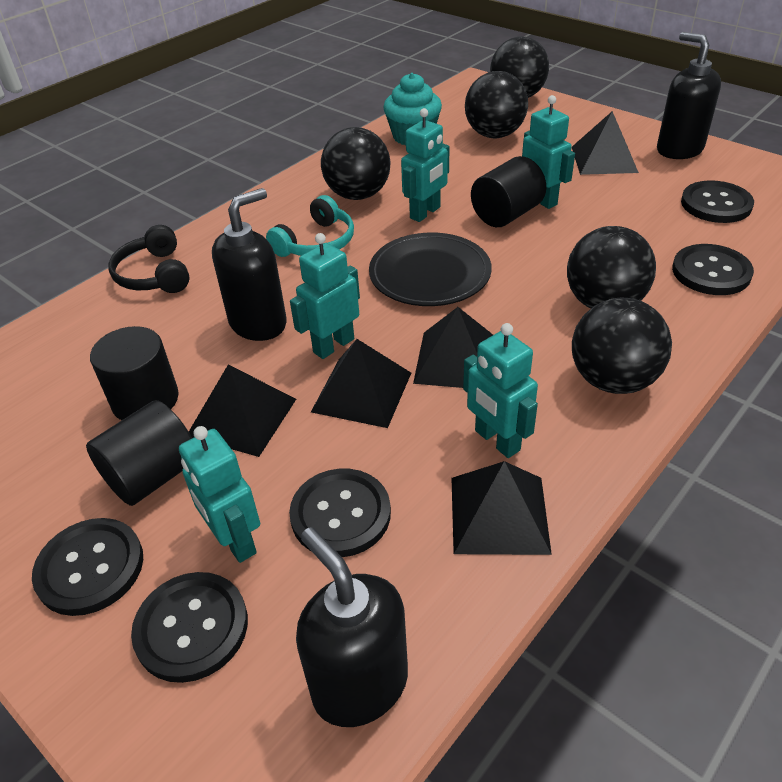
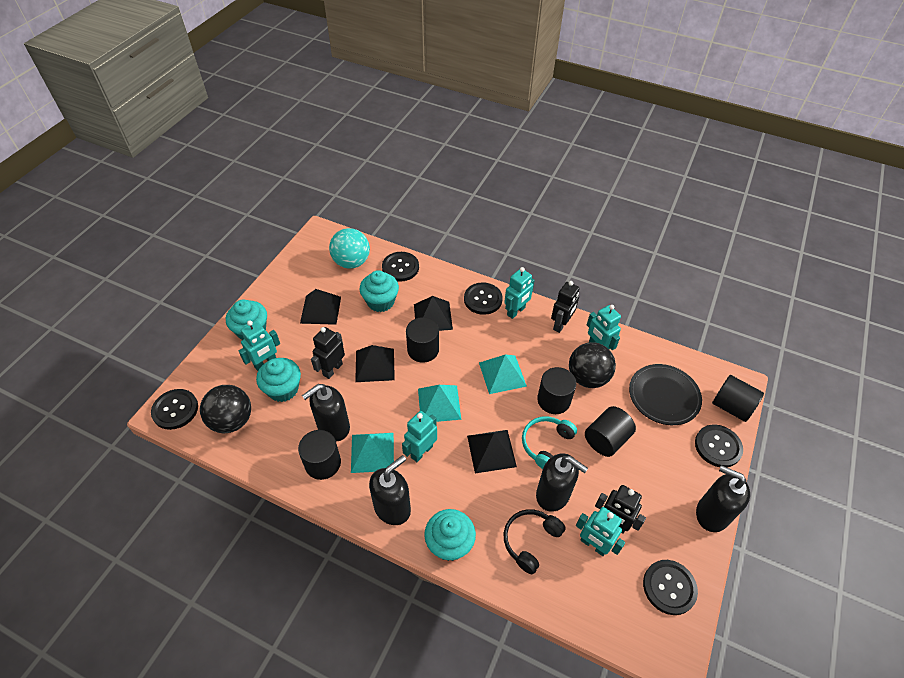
black ball: [321,127,391,200] [465,71,528,138] [490,37,549,98] [567,226,656,309] [572,298,672,394] = 5 -> [200,385,251,433] [569,342,616,388] = 2
black cylinder: [86,400,192,506] [90,326,179,420] [471,156,546,227] = 3 -> [298,430,341,480] [406,317,439,363] [537,367,576,414] [585,406,636,457] [712,375,764,422] = 5
black pyramid: [189,364,296,457] [311,339,411,428] [413,307,493,388] [451,461,552,555] [572,111,639,175] = 5 -> [300,289,341,325] [355,345,395,382] [414,296,453,331] [467,430,517,473] = 4
black robot: none = 0 -> [311,327,345,379] [551,281,580,333] [595,485,646,534] = 3
black soap dispenser: [212,188,287,341] [296,527,408,727] [657,32,721,159] = 3 -> [302,384,350,441] [369,455,411,525] [536,453,588,512] [696,465,750,532] = 4
turquoise ball: none = 0 -> [329,228,370,269] = 1
turquoise cupcake: [383,73,442,145] = 1 -> [226,299,267,340] [256,358,301,402] [360,270,399,312] [424,509,476,561] = 4
turquoise pyramid: none = 0 -> [351,433,394,473] [418,385,461,422] [479,354,527,394] = 3

